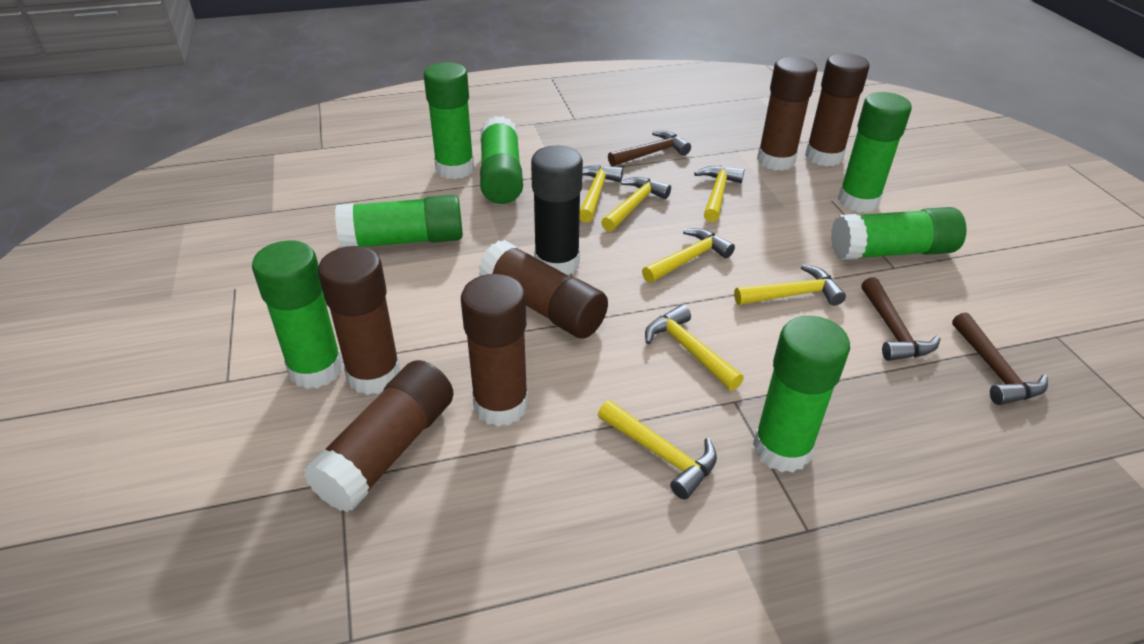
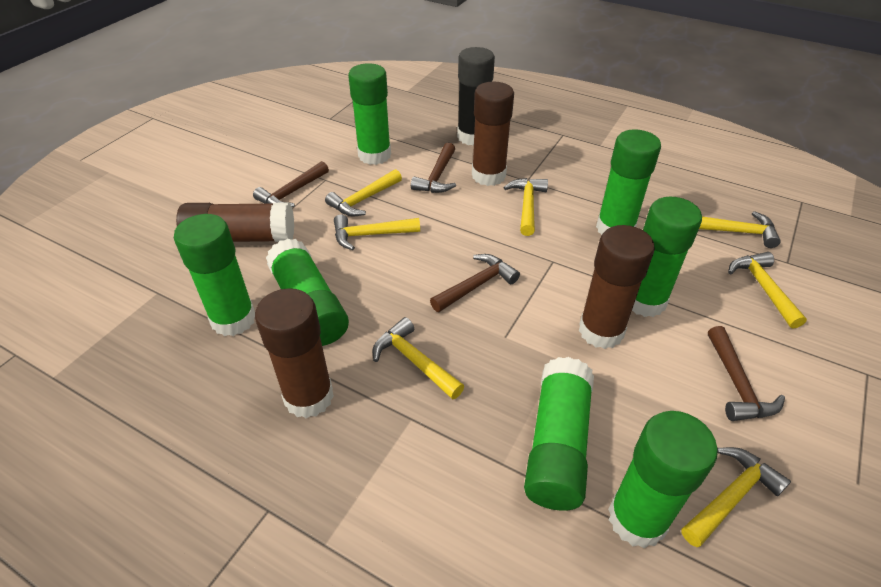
brown glue stick: [303,360,454,512] [318,246,401,395] [461,274,529,426] [479,240,608,338] [757,56,817,171] [805,53,870,166] = 6 -> [176,203,294,242] [255,288,334,418] [472,81,514,186] [579,225,655,349] = 4
brown hammer: [608,131,691,167] [861,277,941,361] [952,312,1048,405] = 3 -> [253,161,329,207] [411,143,456,193] [430,254,520,312] [708,326,785,421] = 4

